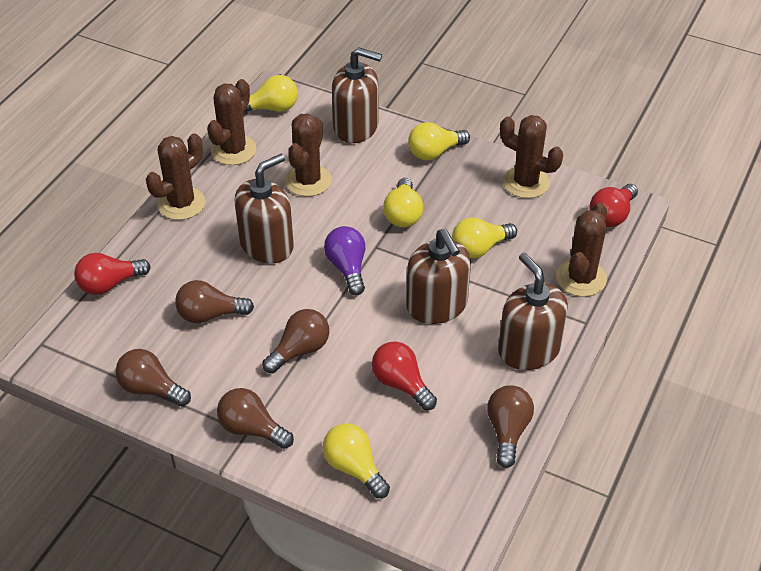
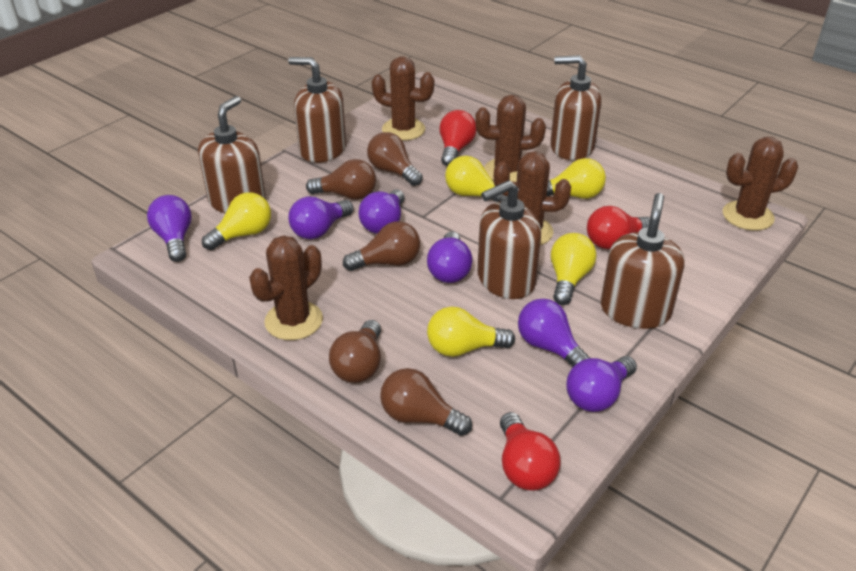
brown soap dispenser: [235,154,294,264] [332,47,382,143] [406,229,471,324] [498,253,568,370] = 4 -> [198,96,266,214] [288,57,346,163] [477,180,541,299] [550,55,602,160] [601,193,685,329] = 5
purple light bulb: [324,226,365,296] = 1 -> [147,195,192,262] [289,197,353,239] [358,190,405,234] [427,232,472,283] [518,299,590,368] [567,356,637,412] = 6

